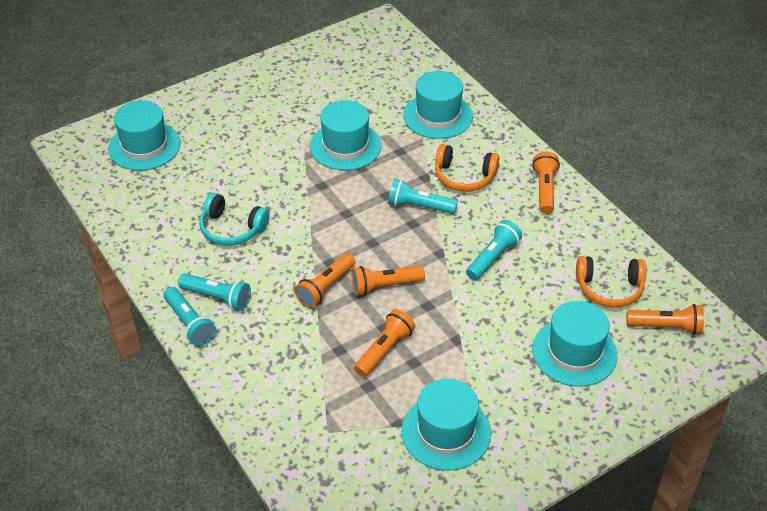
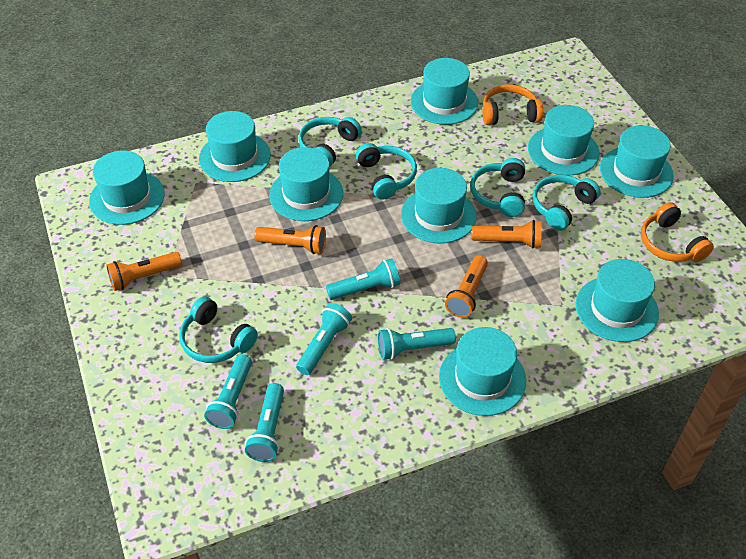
orange flashlight: [294,253,355,308] [351,266,425,296] [354,309,415,377] [532,151,560,214] [626,304,704,335] = 5 -> [106,252,182,291] [254,225,326,254] [445,255,488,318] [472,220,542,249] = 4
turquoise flashlight: [163,287,216,346] [178,273,251,311] [388,179,458,214] [466,220,522,280] = 4 -> [204,354,252,429] [245,383,284,462] [296,303,352,375] [326,258,400,300] [378,328,456,360] = 5
turquoise hat: [108,100,181,171] [310,100,382,170] [401,379,491,471] [403,71,473,139] [532,301,618,387] = 5 -> [89,150,165,225] [199,111,271,182] [269,147,343,221] [401,168,477,243] [411,58,478,125] [439,327,526,416] [528,105,600,176] [575,259,659,342] [600,125,674,198] = 9
turquoise headphones: [199,193,270,246] = 1 -> [179,296,258,363] [298,117,362,167] [356,143,417,200] [470,158,525,217] [533,175,601,231] = 5

